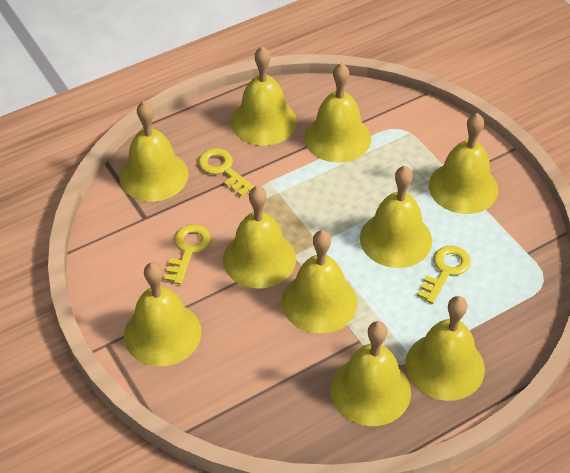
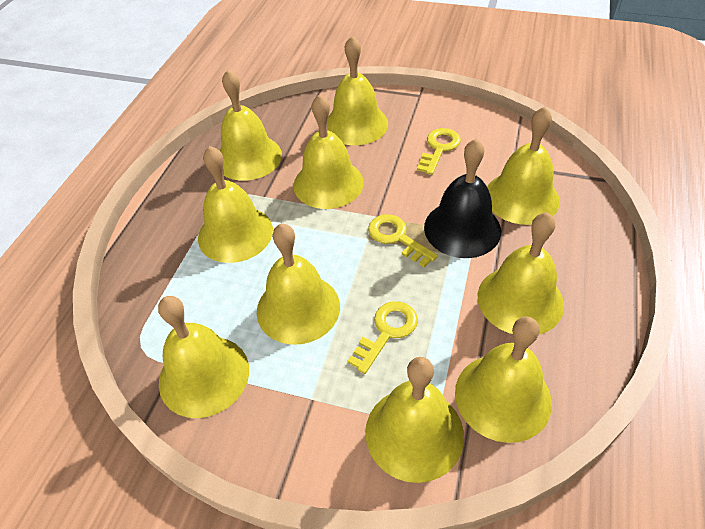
black bell: none = 0 -> [424,139,501,258] = 1

